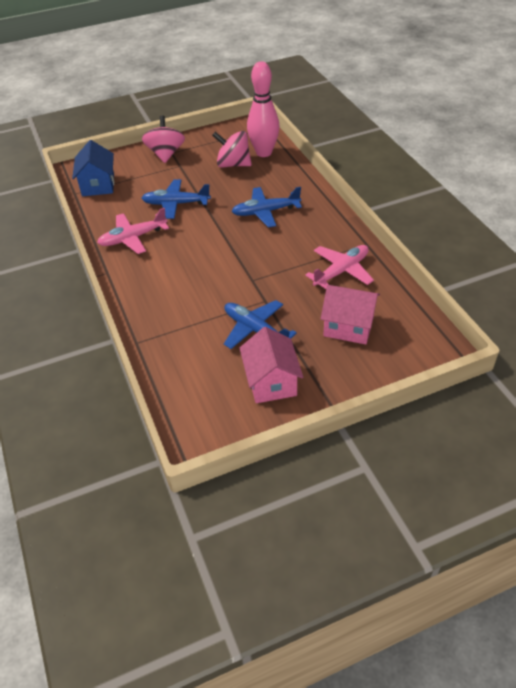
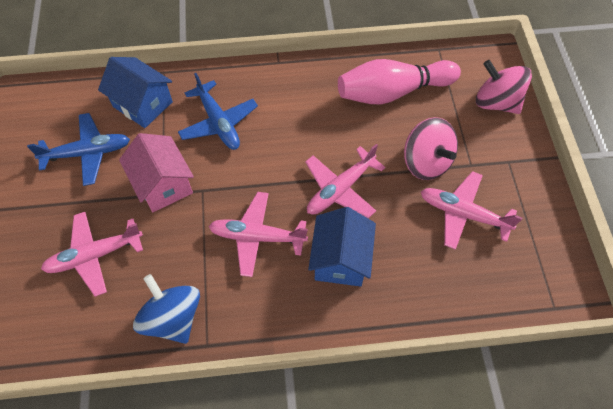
blue house: [72,140,114,196] = 1 -> [98,57,173,128] [308,207,376,287] = 2
blue plane: [142,179,211,219] [224,300,297,349] [232,187,302,228] = 3 -> [27,113,130,186] [178,73,258,150] = 2
blue spinning top: none = 0 -> [133,274,200,344] = 1
pink house: [240,327,303,403] [321,285,380,344] = 2 -> [119,133,194,212] = 1
pink plane: [97,208,169,254] [305,245,374,289] = 2 -> [41,212,143,297] [209,192,308,277] [305,144,386,218] [421,171,522,250] = 4

